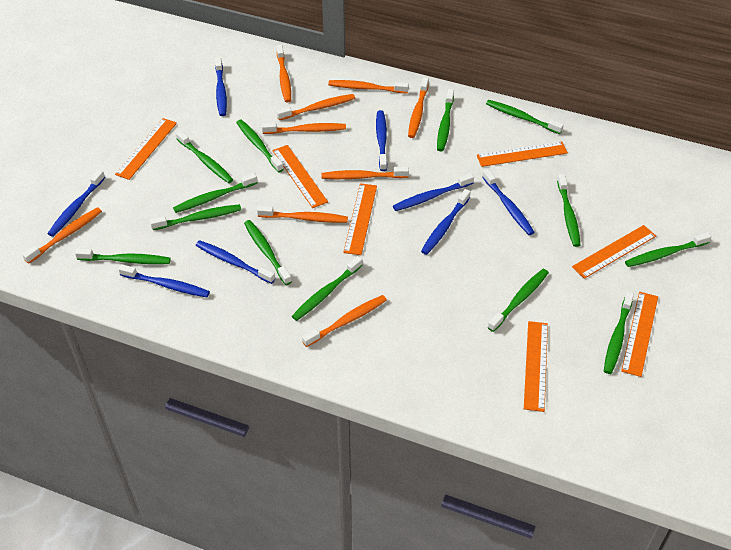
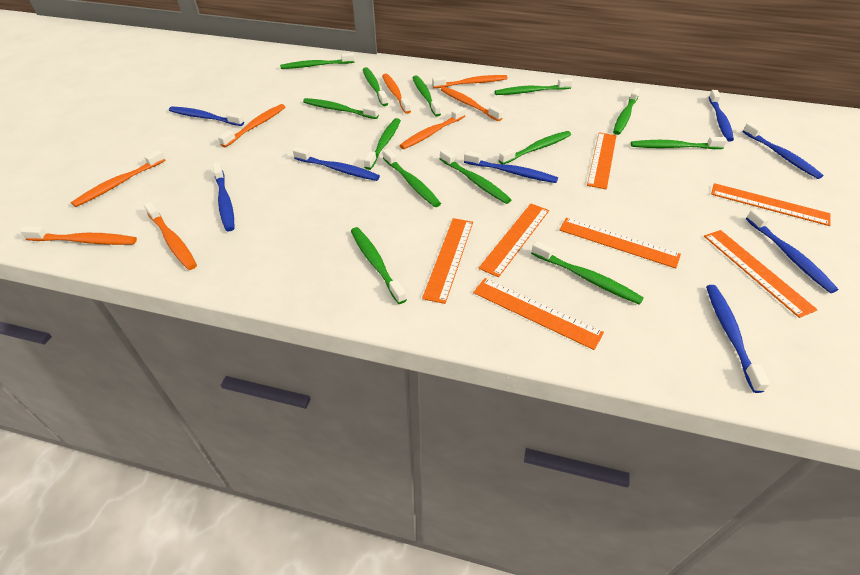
orange toothbrush: [22,207,102,264] [257,206,348,223] [262,123,346,134] [277,45,291,102] [277,94,355,120] [302,295,387,347] [321,167,409,179] [328,80,409,93] [408,77,429,138] = 9 -> [20,226,137,245] [71,150,166,207] [144,202,197,270] [218,104,285,147] [382,74,411,114] [399,106,466,149] [432,75,508,88] [441,87,503,121] = 8

